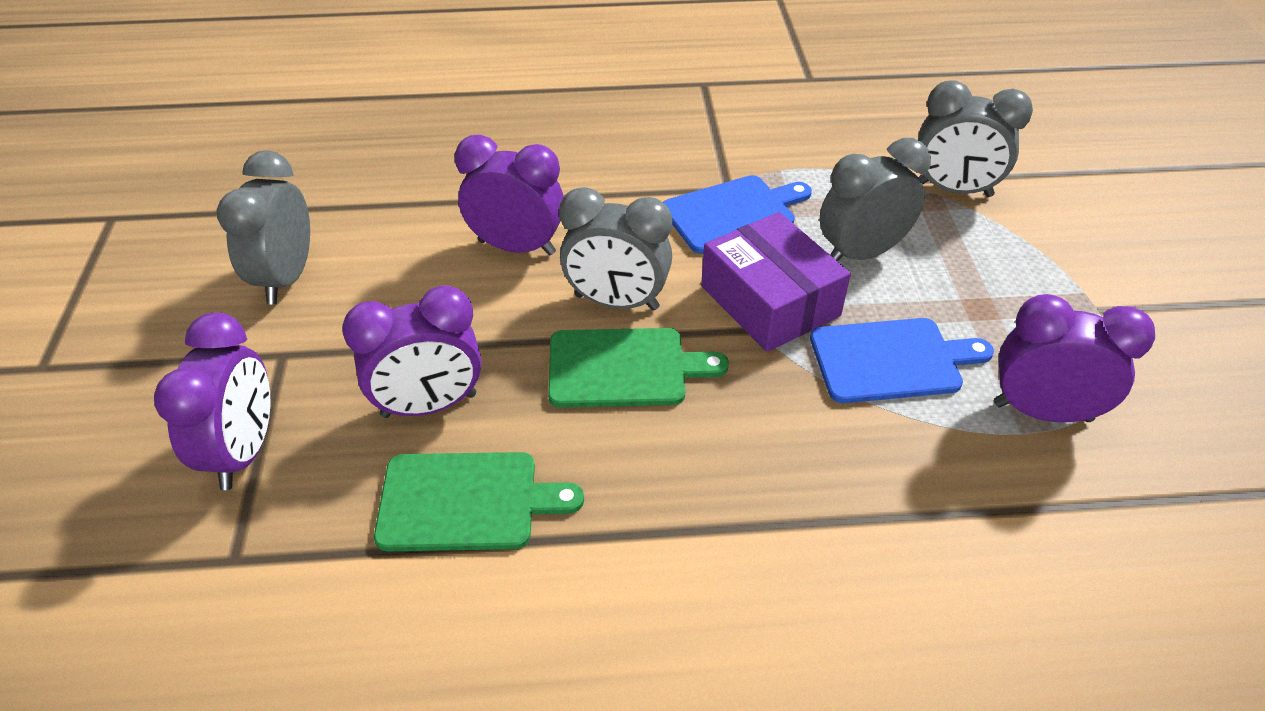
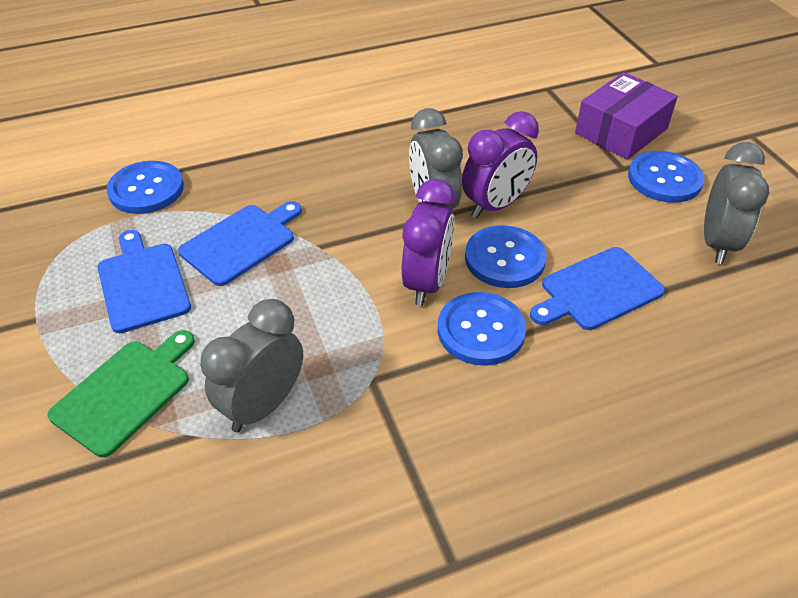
blue button: none = 0 -> [107,161,184,214] [438,292,526,366] [465,225,547,288] [628,151,705,203] = 4
blue cutting board: [663,175,812,254] [810,318,994,403] = 2 -> [97,230,191,333] [178,201,302,286] [530,247,665,330] = 3
green cutting board: [374,452,584,551] [548,328,729,408] = 2 -> [47,330,195,458] = 1
grey clock: [217,150,310,304] [559,187,672,310] [819,138,931,261] [918,80,1033,197] = 4 -> [200,299,303,432] [409,108,463,209] [704,142,769,264] = 3
purple clock: [154,313,270,490] [342,285,482,418] [455,135,564,255] [994,294,1155,422] = 4 -> [401,179,455,306] [462,111,539,218] = 2

